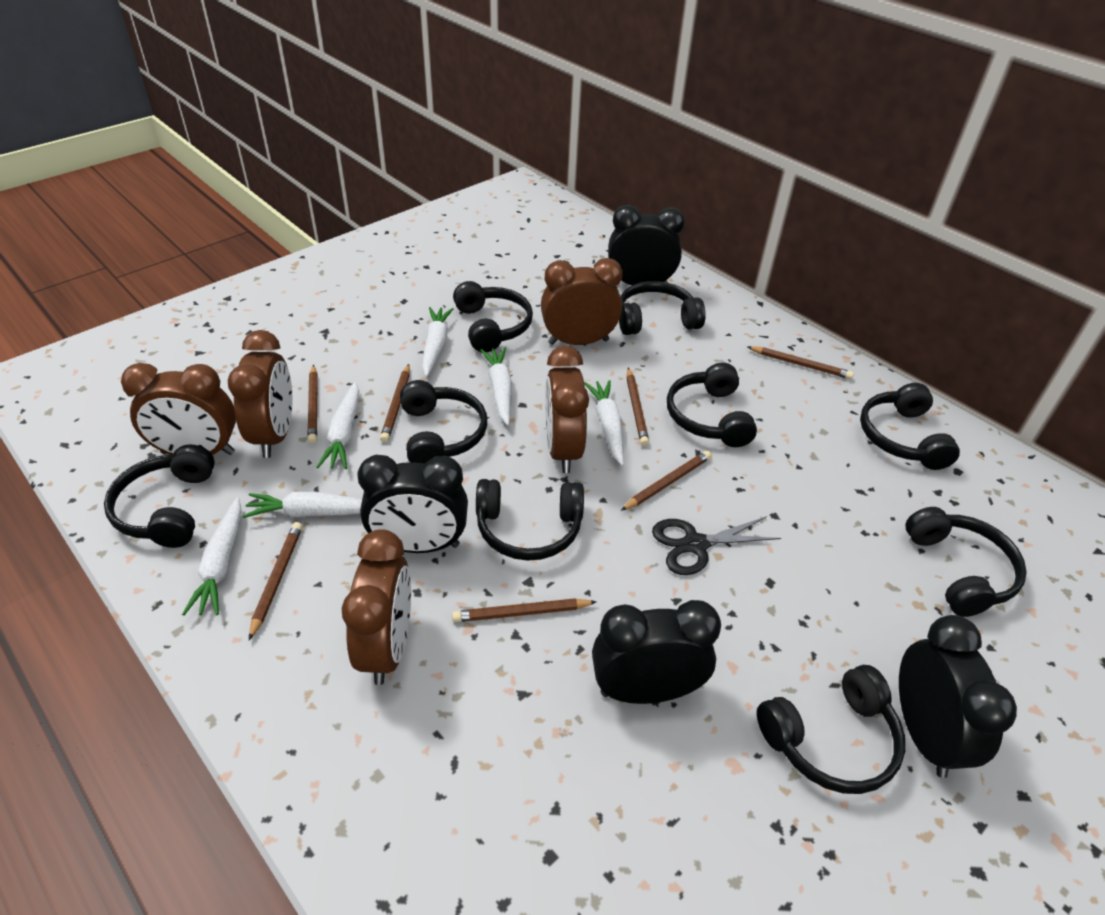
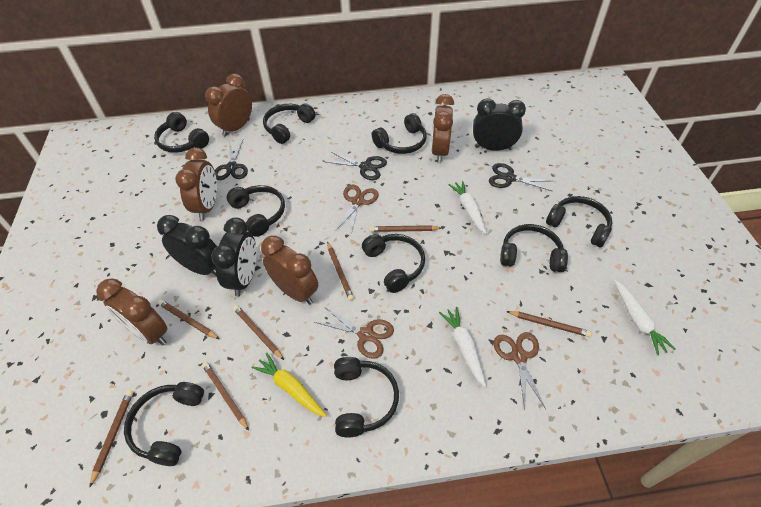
black clock: [358,455,468,553] [592,600,721,704] [608,205,685,285] [899,615,1017,778] = 4 -> [157,215,217,276] [211,218,257,296] [473,98,526,151] = 3
black scissors: [652,516,781,575] = 1 -> [215,140,248,180] [326,152,387,180] [489,163,552,191] = 3
brown scissors: none = 0 -> [314,307,394,359] [335,185,379,234] [493,332,546,410] = 3
white carrot: [182,498,242,615] [242,492,362,518] [316,382,359,469] [422,307,453,377] [480,347,512,426] [584,380,624,466] = 6 -> [439,307,486,387] [448,180,487,234] [614,280,675,355] = 3
yellow carrot: none = 0 -> [252,353,327,417] = 1

